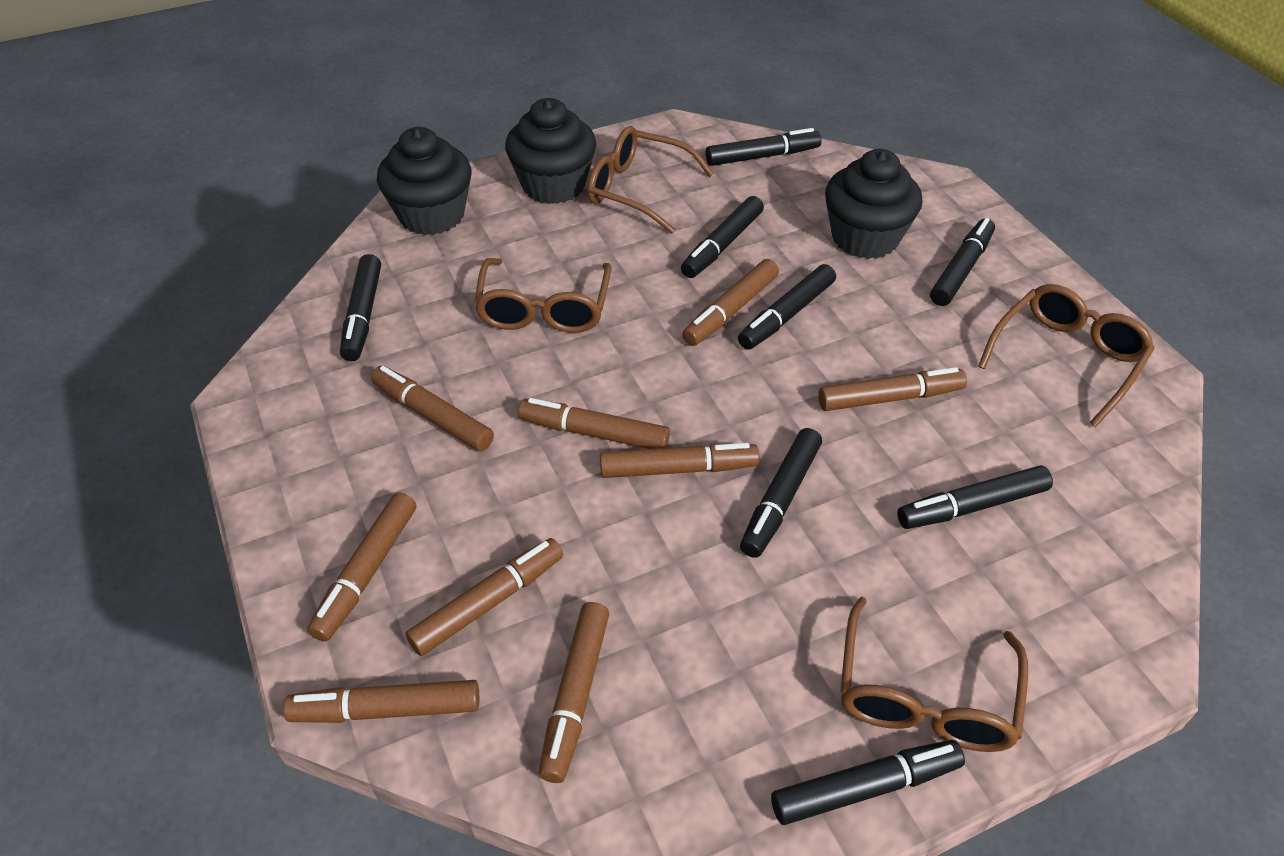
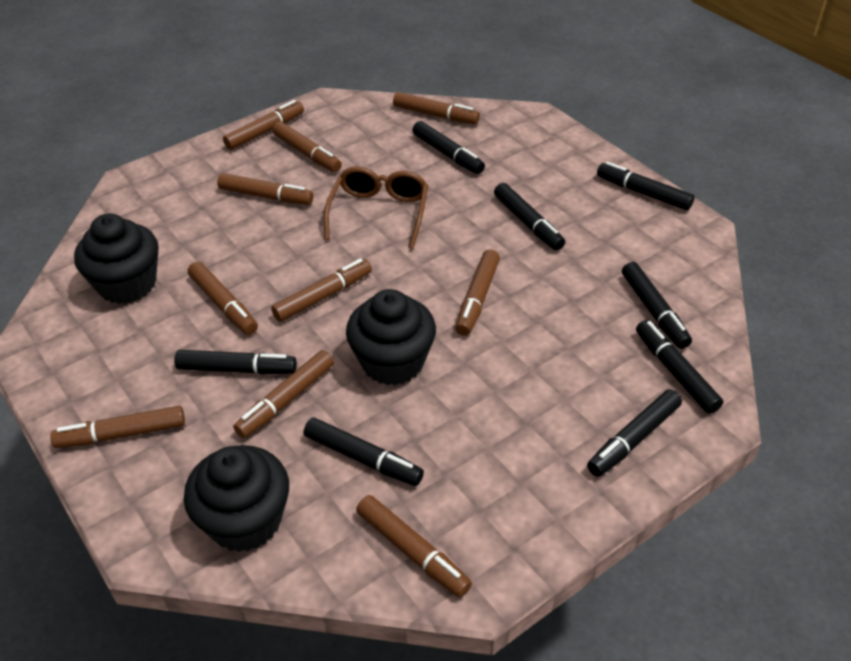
brown glasses: [474,258,612,333] [587,126,714,234] [840,597,1028,752] [978,284,1155,427] = 4 -> [324,167,428,249] = 1
brown marker: [283,680,479,723] [307,492,416,642] [371,366,494,451] [405,538,563,656] [518,398,670,449] [538,602,609,783] [600,443,759,478] [682,259,779,346] [818,367,967,411] = 9 -> [50,406,185,448] [188,262,258,335] [217,173,314,205] [223,100,304,150] [233,350,334,438] [271,258,372,322] [272,121,342,172] [356,495,472,597] [393,92,480,124] [455,250,500,336] = 10

